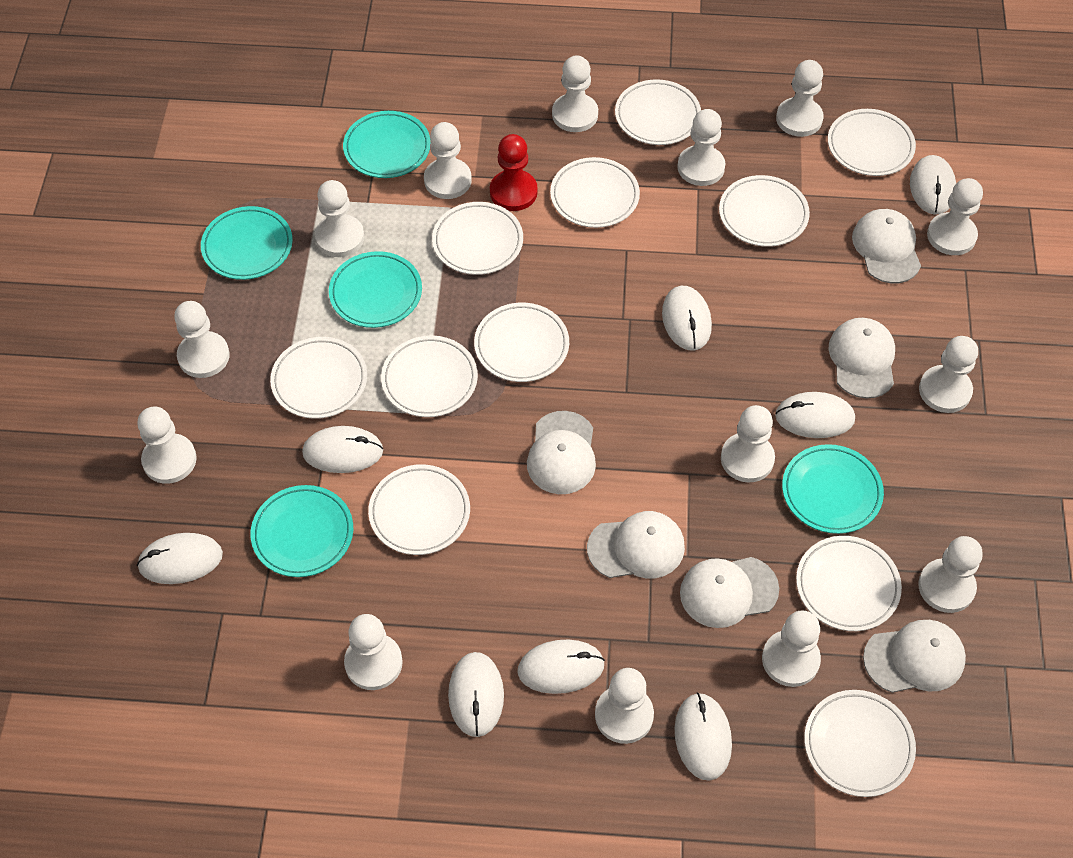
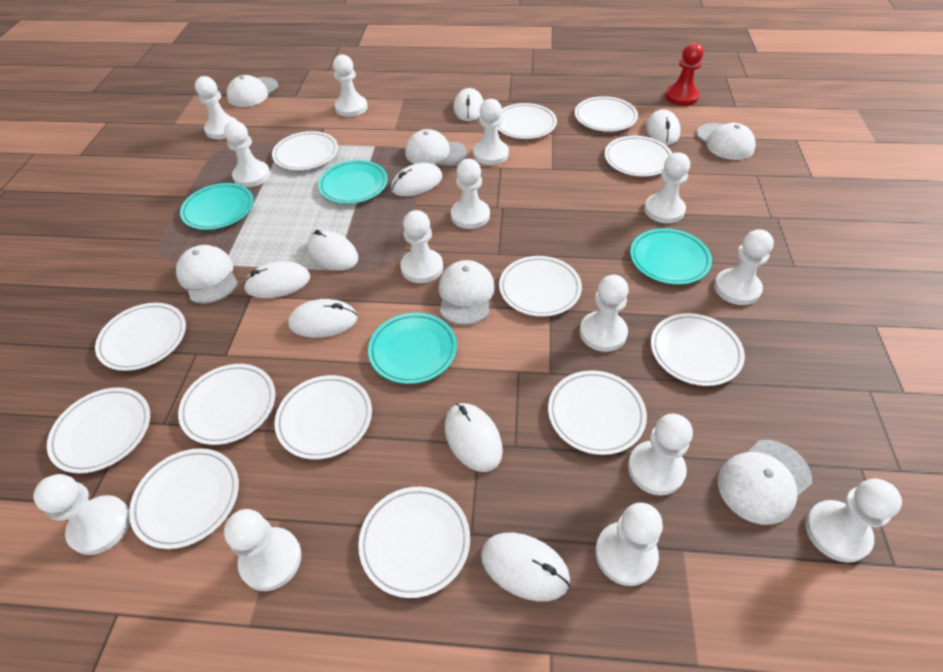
turquoise plate: [201,206,293,280] [250,485,353,577] [329,251,422,328] [343,111,431,178] [782,444,884,534] = 5 -> [180,183,254,230] [318,160,388,204] [368,313,457,384] [630,228,712,285] = 4
white plate: [270,337,367,419] [368,464,470,555] [381,335,478,417] [432,202,523,275] [474,303,569,382] [550,157,640,228] [615,79,701,145] [719,175,810,247] [796,536,902,631] [804,690,916,797] [828,109,916,176] = 11 -> [47,387,150,473] [95,303,186,371] [129,448,239,549] [178,364,275,445] [272,131,338,170] [274,375,372,459] [358,487,470,598] [497,103,557,139] [499,256,582,317] [548,370,647,455] [575,96,638,132] [604,136,673,177] [651,313,745,386] = 13

